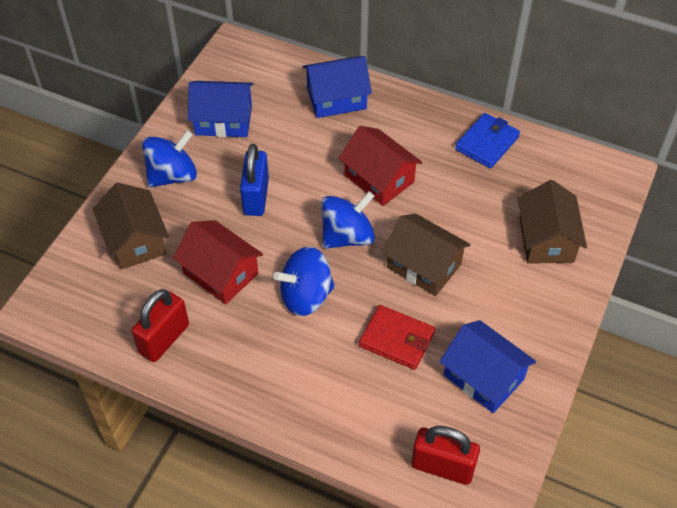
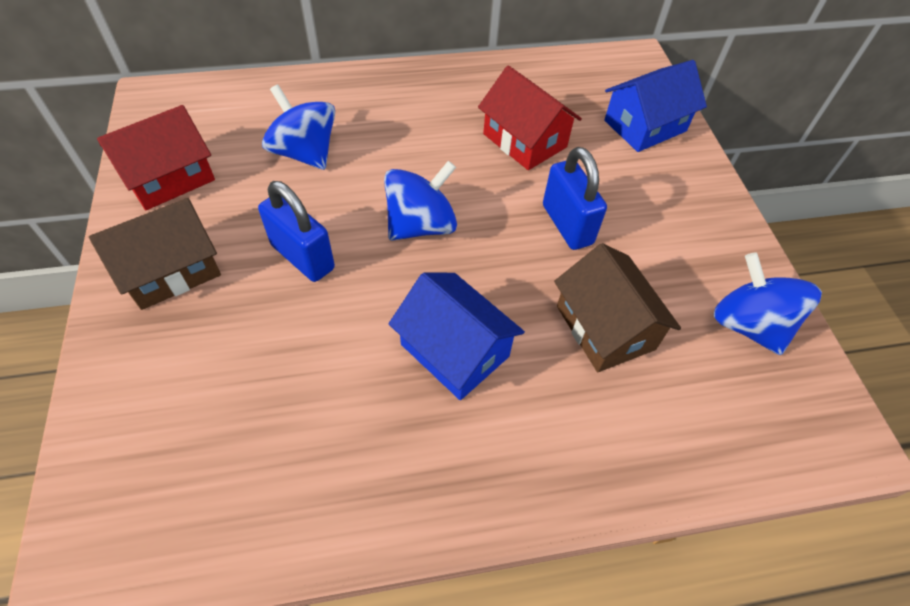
blue house: [188,81,254,137] [303,56,372,118] [439,320,536,413] = 3 -> [389,273,525,400] [604,60,707,152] = 2
blue padlock: [240,144,269,216] = 1 -> [258,181,335,282] [543,147,607,250] = 2
blue wallet: [455,113,520,169] = 1 -> none = 0
brown house: [93,182,169,270] [382,214,471,296] [518,180,587,264] = 3 -> [89,198,221,310] [554,243,681,372] = 2
red padlock: [132,289,189,362] [411,426,480,485] = 2 -> none = 0
red wallet: [359,305,435,370] = 1 -> none = 0

